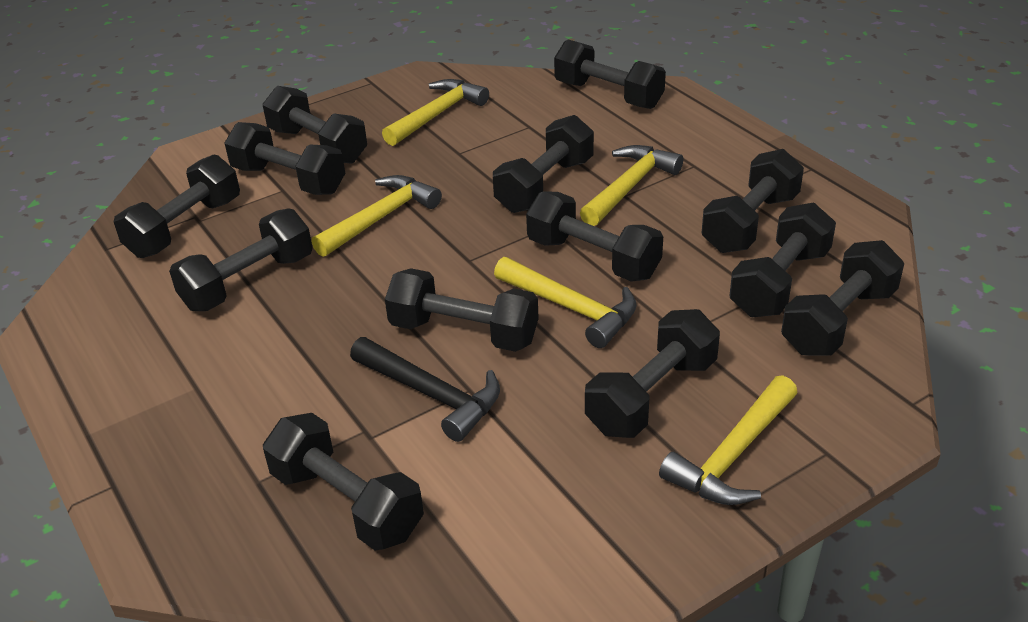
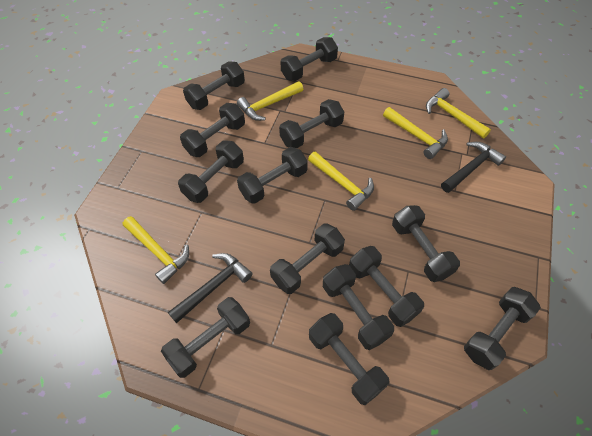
black hammer: [350,337,500,442] = 1 -> [168,253,253,323] [441,142,506,193] = 2

